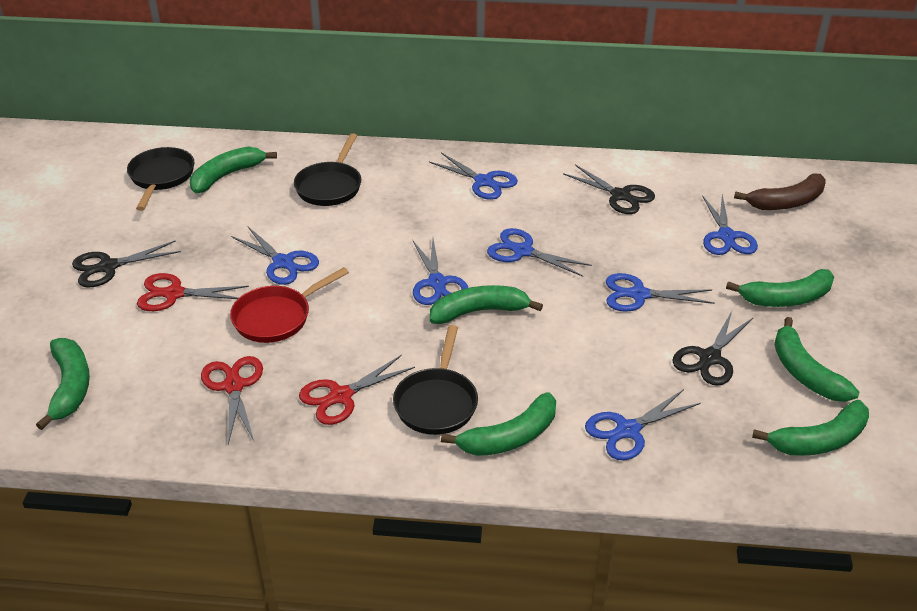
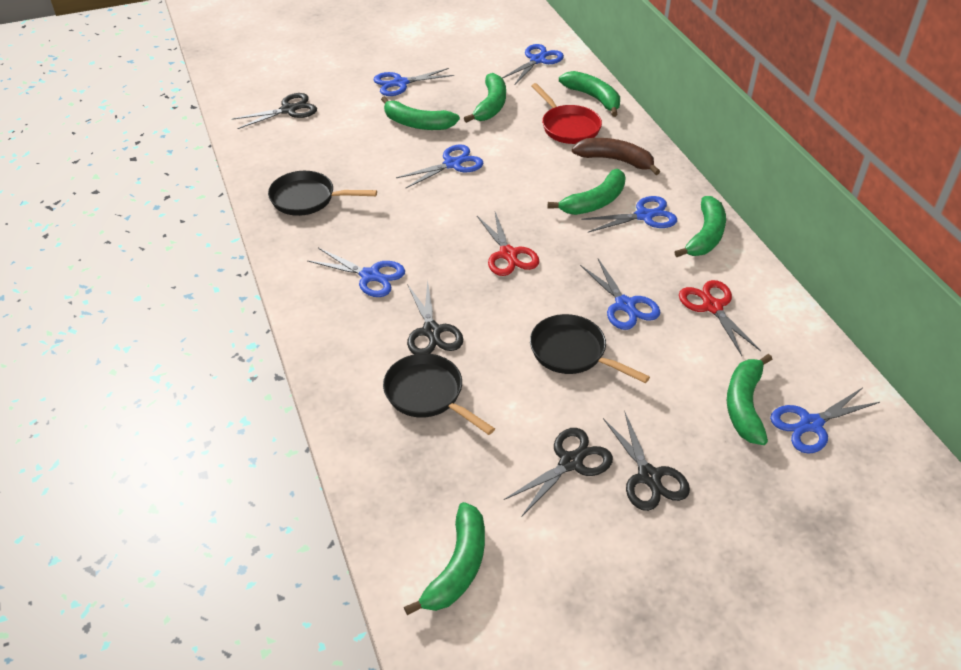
black scissors: [72,241,181,288] [563,164,655,214] [673,311,754,386] = 3 -> [232,93,317,129] [407,280,463,354] [504,428,613,516] [603,411,690,511] = 4
red scissors: [137,273,249,311] [201,356,263,444] [299,355,415,425] = 3 -> [477,212,539,276] [679,280,761,356] = 2

